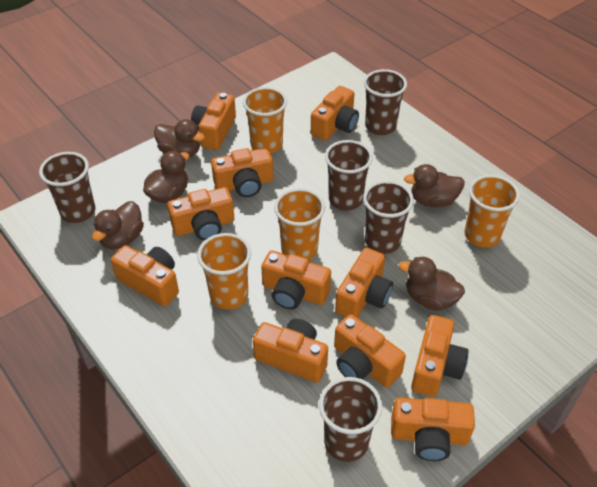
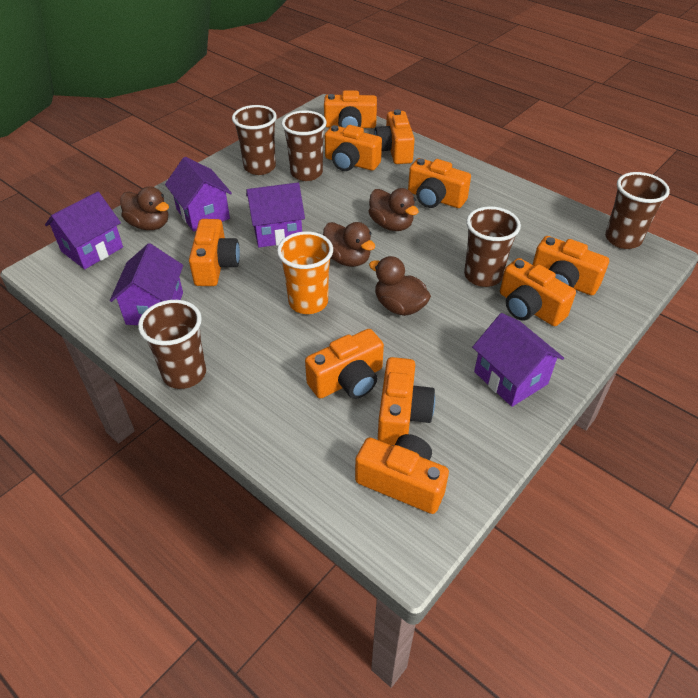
brown duck: [92,201,144,249] [143,151,189,203] [154,119,205,157] [399,257,465,311] [404,164,465,207] = 5 -> [120,186,169,230] [323,222,375,267] [368,188,419,231] [369,256,431,316] = 4
orange camera: [111,245,179,306] [167,187,234,240] [191,93,236,150] [211,148,274,197] [253,319,328,383] [261,250,331,310] [311,86,359,141] [334,314,406,388] [335,248,393,318] [391,397,475,461] [411,315,469,397] = 11 -> [189,219,240,286] [305,329,384,399] [324,90,377,128] [325,125,382,171] [355,434,449,514] [374,109,415,164] [378,357,435,445] [408,158,471,208] [500,258,576,326] [532,236,609,295] = 10
orange cup: [197,233,251,310] [243,87,287,154] [274,188,325,260] [465,175,520,248] = 4 -> [277,231,333,314] = 1
purple house: none = 0 -> [45,191,123,269] [110,243,183,325] [165,157,232,232] [246,183,305,248] [472,313,564,407] = 5

